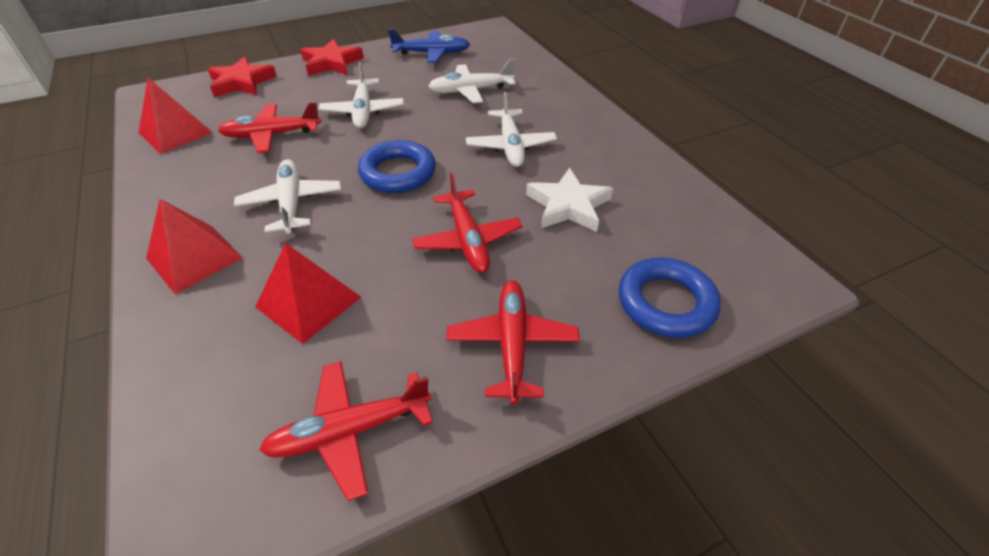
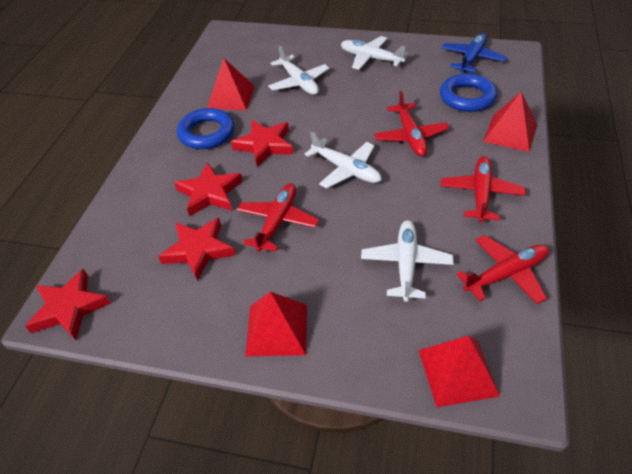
red pyramid: [138,78,213,154] [146,199,243,294] [255,243,361,344] = 3 -> [207,58,255,110] [245,292,307,356] [419,336,500,407] [483,92,537,152] = 4
red star: [207,57,277,97] [300,39,364,76] = 2 -> [25,269,111,340] [158,218,235,281] [174,162,243,217] [231,120,293,167] = 4
white star: [526,168,613,232] = 1 -> none = 0

